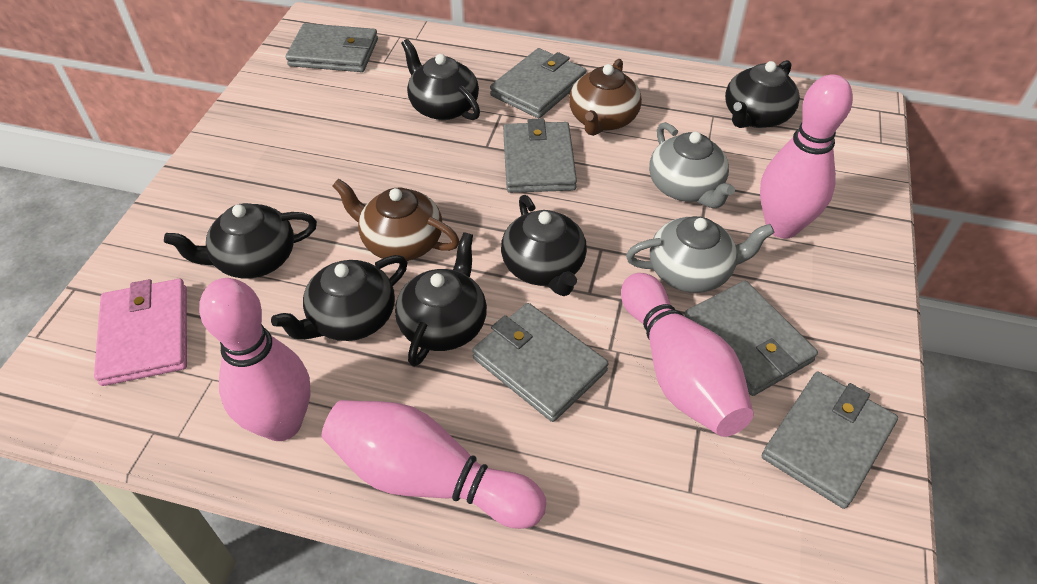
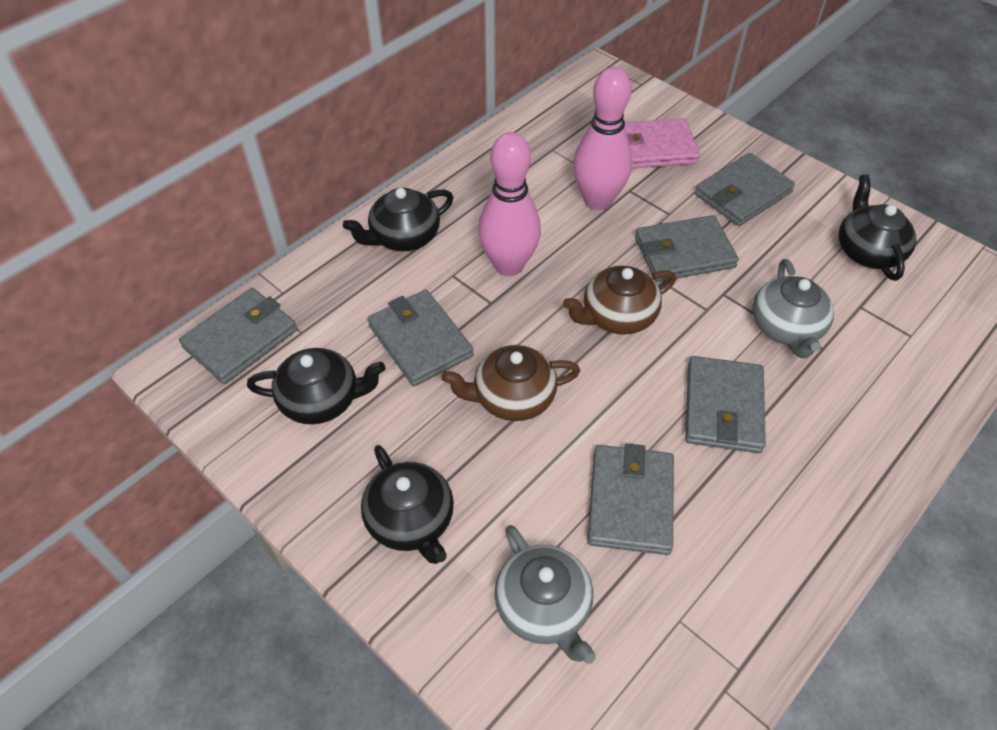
black teapot: [164,203,317,278] [271,255,407,341] [395,232,487,367] [401,39,480,120] [501,195,587,296] [725,60,800,128] = 6 -> [247,348,385,425] [343,188,453,251] [361,445,454,564] [839,175,916,281] = 4
pink bowling pin: [199,278,311,441] [322,400,546,529] [621,273,754,437] [760,74,853,239] = 4 -> [478,132,541,276] [573,67,633,210] = 2

